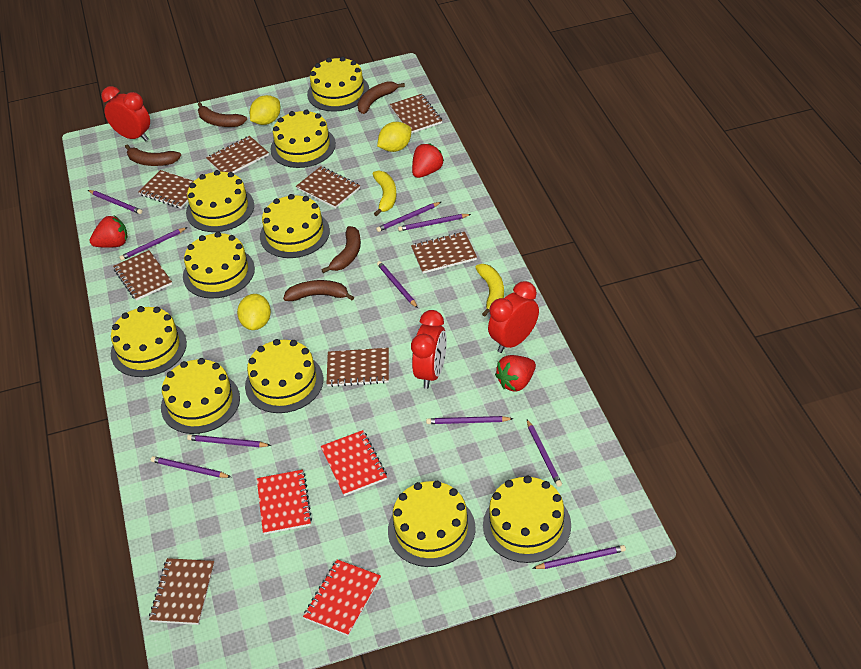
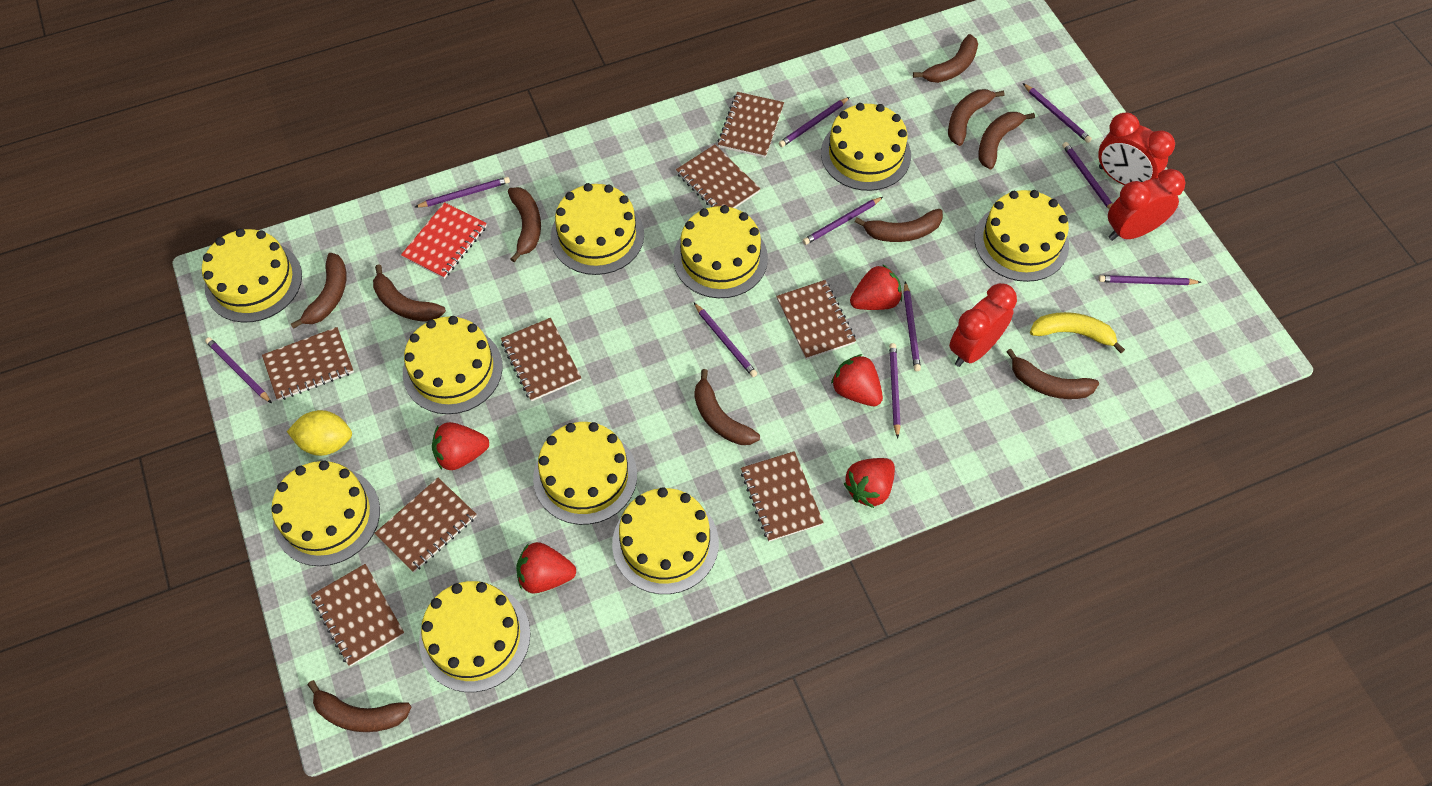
brown banana: [125,144,181,166] [198,102,247,127] [283,280,354,301] [321,226,361,273] [357,81,405,114] = 5 -> [291,253,346,329] [308,680,412,732] [373,265,446,322] [508,187,541,262] [694,369,760,445] [854,209,943,242] [913,34,978,83] [948,89,1005,146] [978,112,1035,169] [1006,349,1099,399] = 10
red notebook: [257,470,312,535] [303,559,381,636] [321,430,387,496] = 3 -> [401,202,487,279] = 1
red strawberry: [89,216,128,248] [412,144,444,178] [495,355,536,392] = 3 -> [432,422,489,470] [516,542,576,594] [831,354,883,406] [843,458,895,508] [850,264,902,310] = 5
yellow banana: [373,171,397,216] [475,264,504,317] = 2 -> [1030,312,1125,353] = 1
yellow lemon: [237,294,271,330] [250,95,280,125] [377,122,412,152] = 3 -> [287,410,352,456] = 1

